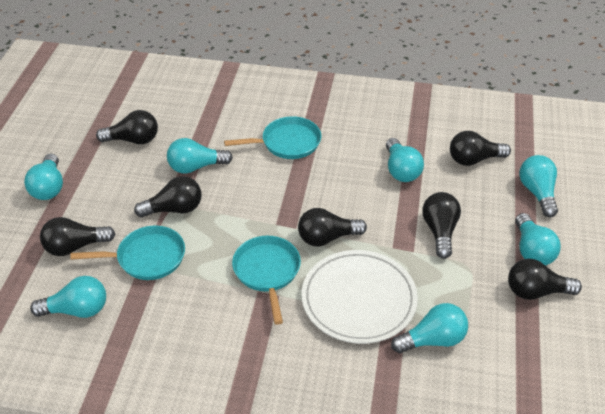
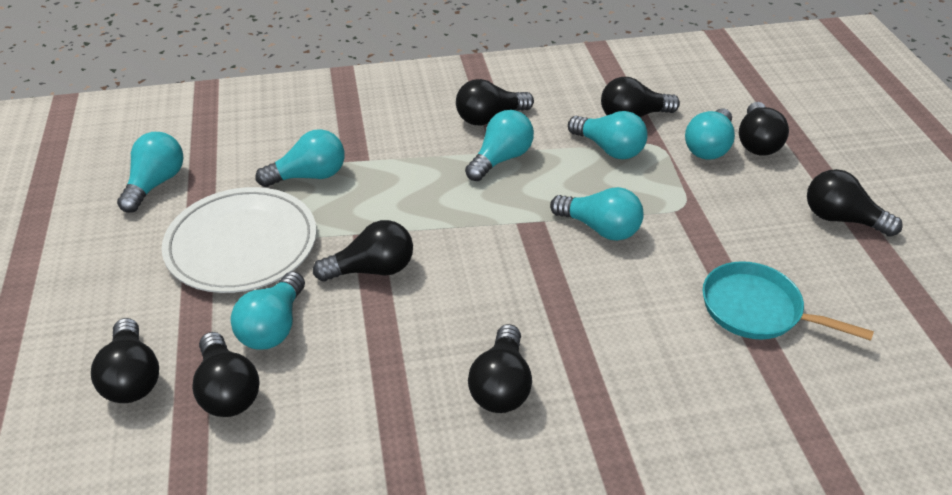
black light bulb: [40,217,115,256] [96,110,158,144] [134,176,202,217] [298,208,367,247] [423,192,461,259] [450,131,511,166] [508,258,582,300] = 7 -> [91,318,159,403] [192,332,260,417] [313,220,413,281] [456,79,534,125] [468,324,532,413] [601,77,680,117] [739,102,789,156] [807,169,903,237] = 8
turquoise pan: [70,226,185,280] [224,116,321,159] [232,236,301,325] = 3 -> [703,261,874,341] = 1

